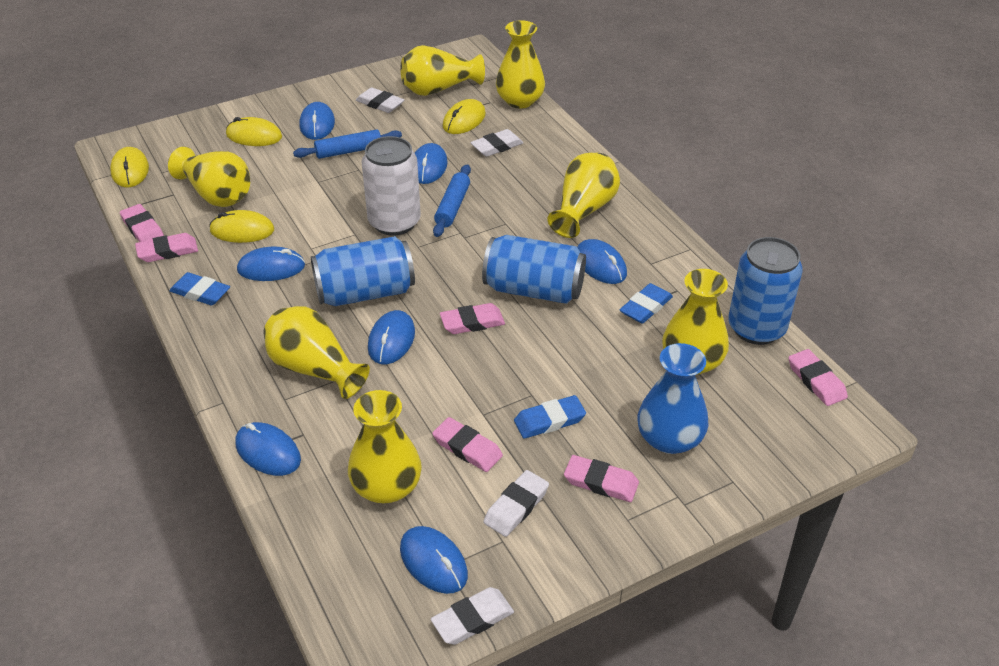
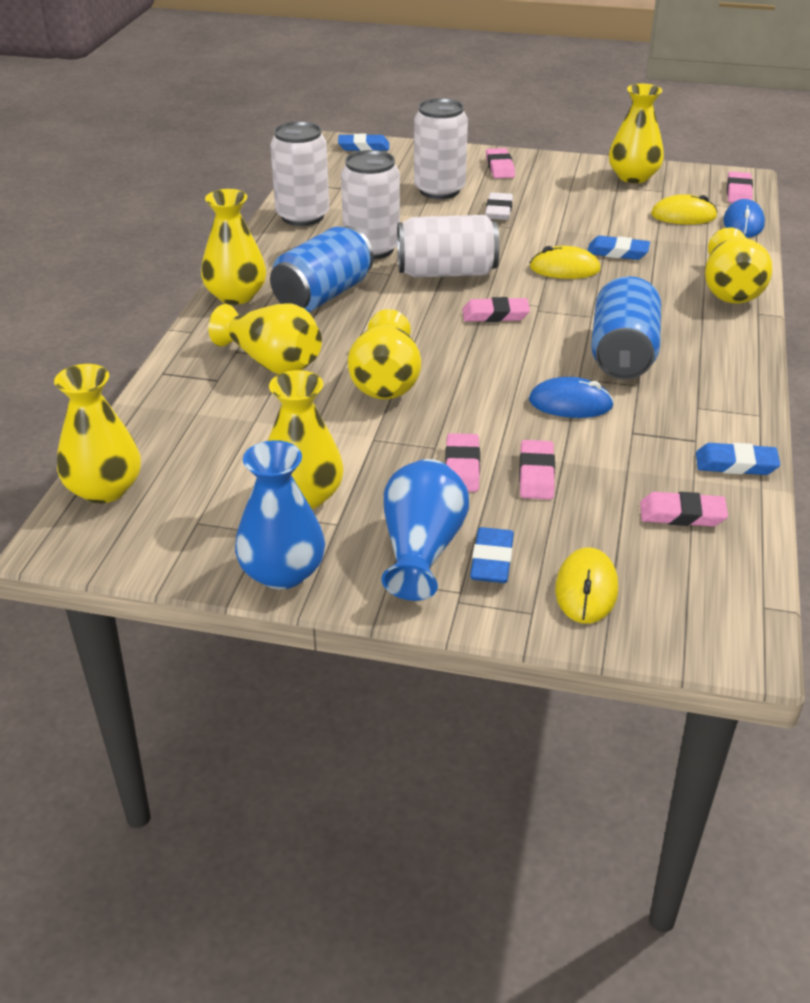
blue can: [311,236,415,306] [482,235,586,304] [728,237,803,345] = 3 -> [270,226,374,312] [591,276,661,379] = 2
blue eraser: [169,272,230,306] [514,395,586,439] [620,283,673,324] = 3 -> [338,134,389,151] [470,527,514,583] [587,236,650,260] [696,443,780,475] = 4
blue mouse: [235,422,301,476] [237,247,305,281] [300,102,335,140] [368,310,415,364] [400,526,468,594] [415,143,448,184] [577,239,627,284] = 7 -> [529,377,614,418] [723,199,765,237] = 2
blue rolling pin: [293,129,402,159] [433,164,471,237] = 2 -> none = 0
blue vase: [638,343,709,454] = 1 -> [235,440,325,589] [381,459,469,601] = 2
white can: [362,136,421,236] = 1 -> [270,121,329,226] [341,150,400,259] [397,215,499,278] [414,98,468,199] = 4
white eraser: [356,87,404,113] [431,587,514,645] [470,129,523,157] [483,470,549,537] = 4 -> [485,192,513,220] = 1
yellow mouse: [110,147,149,187] [209,210,274,243] [226,117,282,146] [443,99,486,134] = 4 -> [530,246,601,279] [555,548,618,624] [651,194,718,224] = 3

